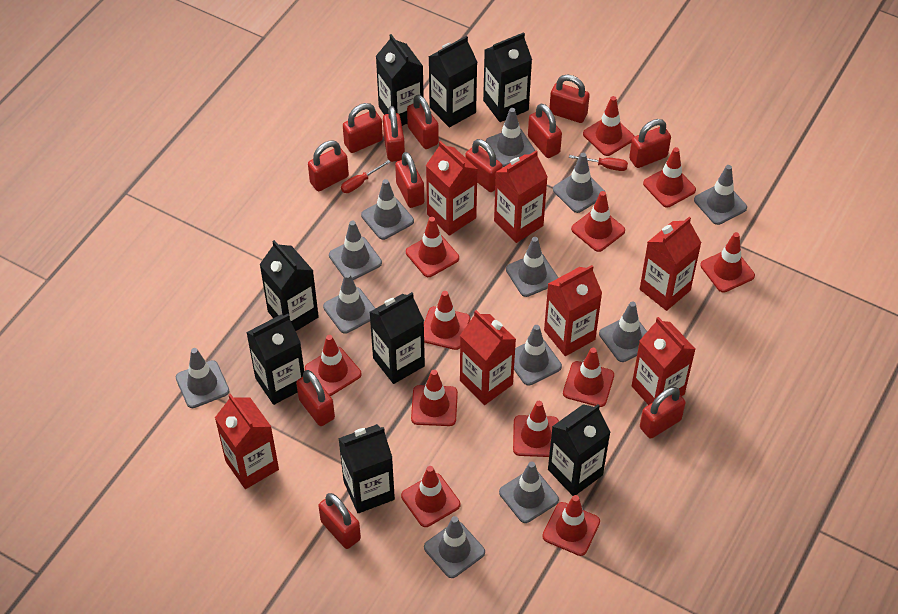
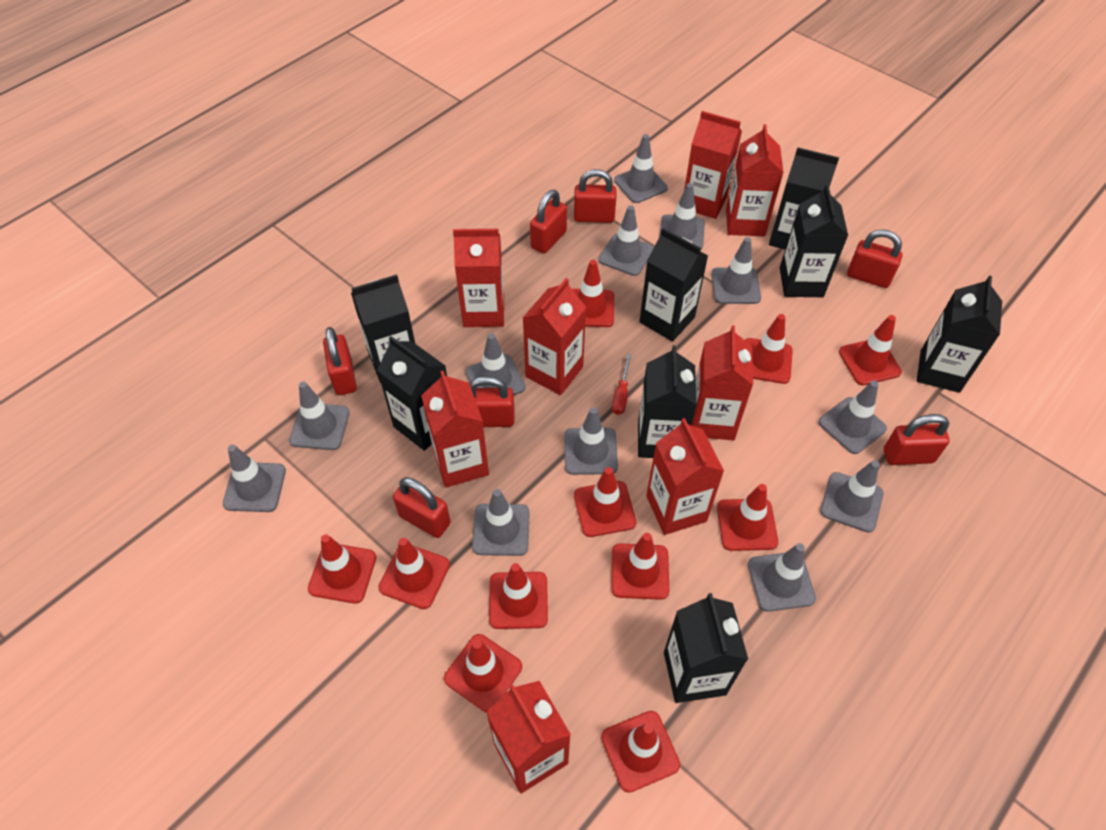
red carton: [215,394,279,489] [426,141,477,236] [460,310,516,405] [494,150,548,243] [544,265,602,356] [632,317,695,405] [640,217,701,311] = 7 -> [421,371,489,488] [453,229,504,327] [486,681,571,793] [523,278,587,395] [646,418,724,535] [684,111,742,219] [691,325,753,440] [726,124,784,237] = 8
red padlock: [296,370,335,426] [308,141,349,191] [318,493,361,549] [343,103,383,153] [383,106,405,162] [395,152,424,208] [407,95,439,149] [465,139,503,192] [528,104,562,158] [549,75,590,123] [629,119,671,168] [640,387,686,439] = 12 -> [323,327,357,395] [393,477,450,538] [469,376,515,427] [530,190,567,254] [574,169,616,223] [847,229,903,288] [884,414,950,465] = 7
red screwdriver: [341,160,391,193] [569,155,628,171] = 2 -> [612,354,631,415] = 1
red traffic cone: [305,335,361,396] [401,466,460,527] [406,217,459,277] [411,370,458,426] [424,291,470,350] [513,401,559,457] [542,495,600,556] [563,348,614,407] [571,191,625,252] [583,96,634,156] [643,147,696,207] [700,232,755,293] = 12 -> [308,534,377,604] [378,538,450,609] [444,634,522,712] [489,563,548,629] [572,260,614,327] [574,467,636,537] [601,711,680,793] [611,533,669,600] [717,484,778,551] [745,314,793,384] [839,315,902,385] = 11

